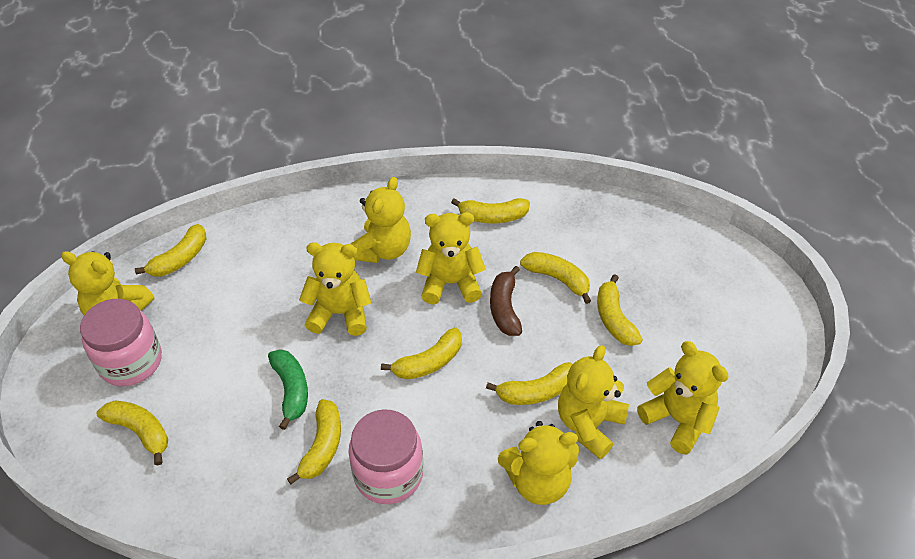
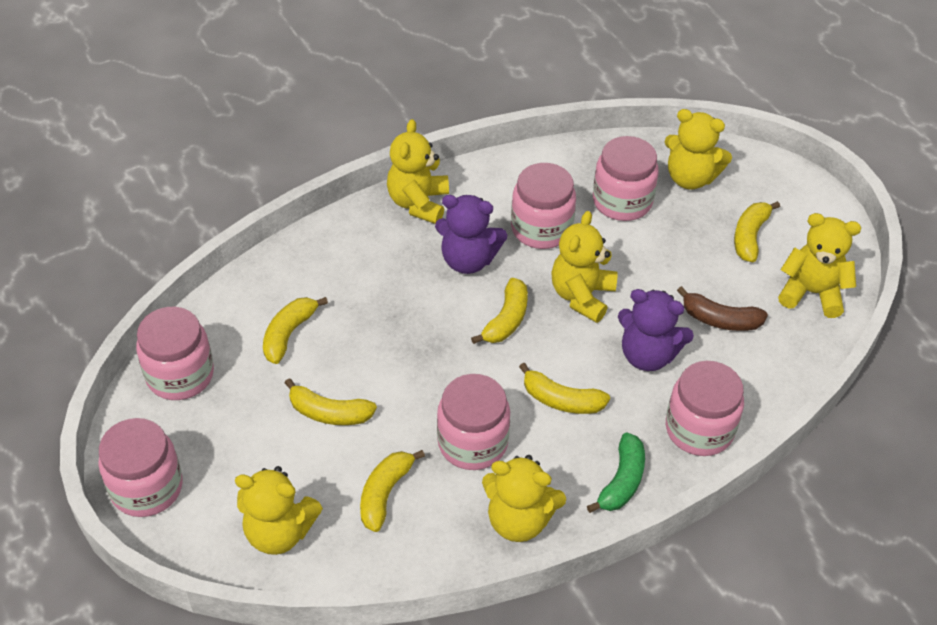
pink jar: [80,299,162,386] [349,409,423,504] = 2 -> [98,418,183,517] [136,307,214,400] [437,374,510,470] [511,163,576,249] [593,136,659,221] [666,361,744,456] = 6
purple teddy bear: none = 0 -> [435,195,507,274] [618,289,694,371] = 2
yellow banana: [97,401,168,466] [135,224,206,276] [287,399,341,485] [381,328,462,380] [451,198,530,223] [486,362,573,405] [520,252,591,304] [597,274,643,346] = 8 -> [263,297,328,364] [285,378,377,425] [360,450,425,532] [471,277,528,344] [519,363,610,414] [734,201,780,262] = 6
yellow teddy bear: [61,251,154,315] [299,242,371,336] [351,177,411,263] [416,212,486,305] [498,421,579,505] [558,345,629,459] [637,341,729,454] = 7 -> [235,466,323,555] [387,119,449,224] [482,455,566,542] [551,211,618,323] [664,109,732,189] [778,213,861,318] = 6

